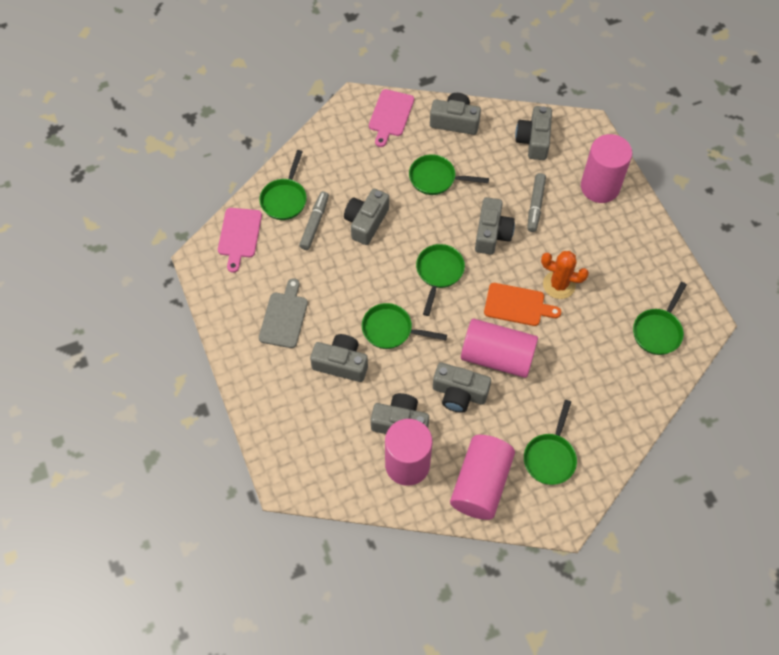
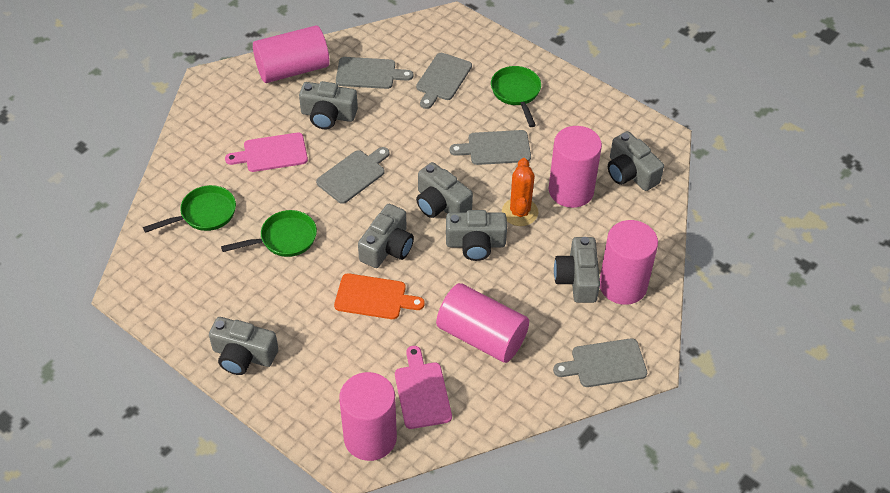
green pan: [259,150,307,220] [362,303,447,349] [409,154,489,195] [416,244,465,316] [524,400,577,485] [633,282,687,355] = 6 -> [143,185,236,233] [221,210,317,257] [491,66,541,127] = 3
grey cutting board: [259,278,308,348] = 1 -> [316,147,390,204] [336,57,413,89] [416,53,472,109] [449,130,531,165] [553,338,647,387] = 5
grey marker: [299,191,329,250] [527,173,546,232] = 2 -> none = 0
pink cylinder: [385,419,432,486] [450,435,515,520] [461,319,538,378] [581,134,632,203] = 4 -> [253,25,330,83] [339,372,397,461] [436,283,529,363] [549,126,602,208] [600,220,658,305] = 5

